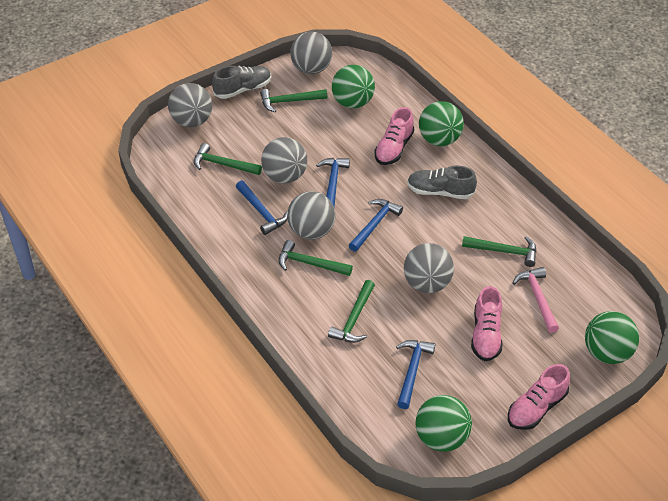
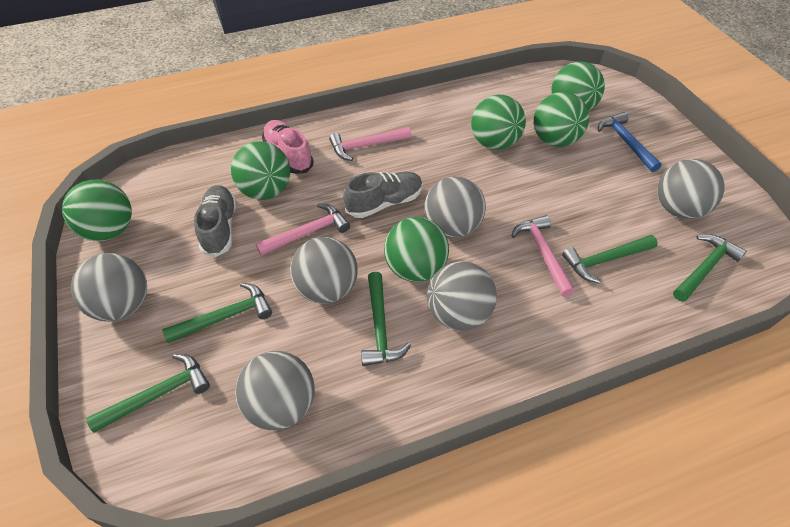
blue hammer: [236,181,288,235] [316,158,350,207] [349,199,403,252] [396,340,435,409] = 4 -> [598,112,662,172] = 1
green ball: [332,65,375,108] [416,395,472,452] [419,101,464,146] [585,311,639,364] = 4 -> [62,180,132,241] [231,141,290,200] [384,217,449,282] [471,95,526,150] [534,92,589,147] [552,61,605,111] = 6
grey ball: [168,83,212,127] [261,137,307,183] [287,191,335,240] [290,31,332,74] [404,243,454,293] = 5 -> [71,253,147,322] [235,351,315,430] [290,237,358,304] [424,176,486,238] [427,261,497,331] [657,159,724,219] = 6
pink hammer: [513,267,559,333] = 1 -> [256,204,350,256] [329,127,411,161] [511,215,575,297] = 3
pink shoe: [374,107,414,165] [471,286,503,361] [508,364,570,430] = 3 -> [262,120,314,174] = 1

